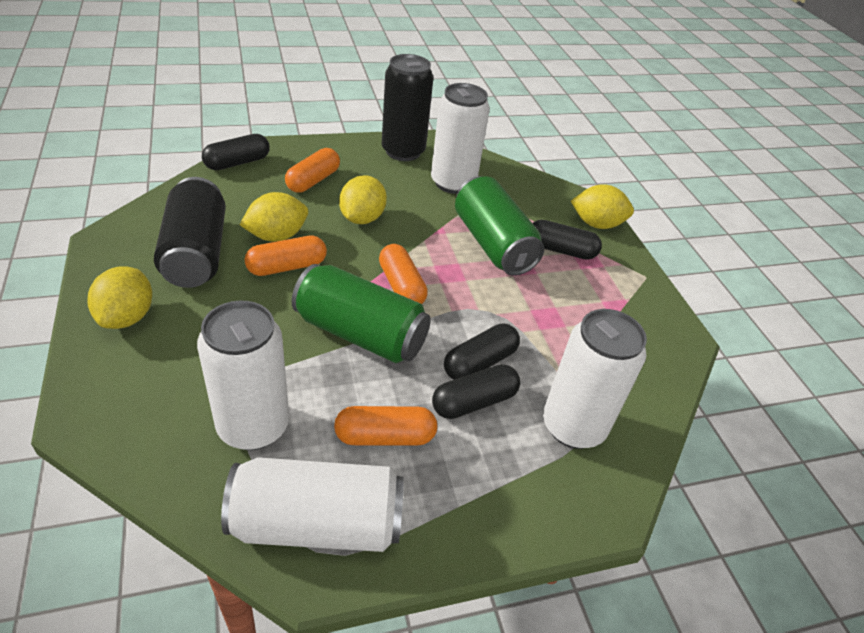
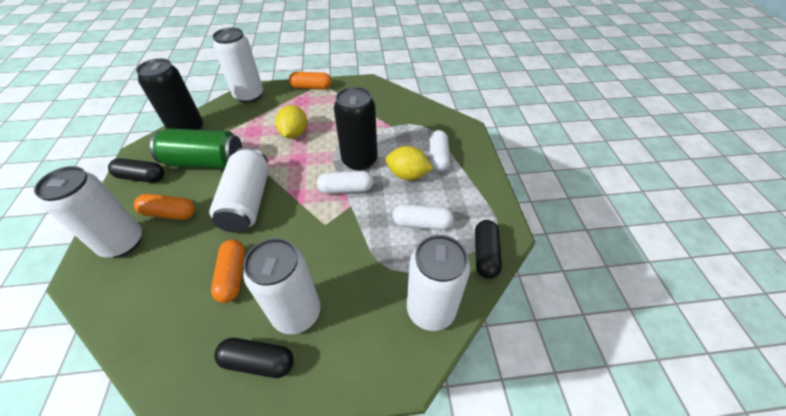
black capsule: [202,134,270,170] [432,364,520,419] [444,323,520,380] [533,220,602,260] = 4 -> [108,158,164,183] [214,338,294,378] [475,220,502,279] = 3
green can: [292,264,431,363] [455,176,544,276] = 2 -> [150,129,242,169] = 1
orange capsule: [245,236,327,276] [285,148,340,193] [334,406,437,445] [379,244,428,304] = 4 -> [134,194,195,220] [211,240,245,303] [289,72,332,90] = 3
white can: [197,301,289,450] [221,457,404,552] [431,83,490,194] [543,309,647,449] = 4 -> [34,166,142,257] [209,147,269,233] [213,27,263,103] [243,238,321,334] [407,235,470,331] = 5
white capsule: none = 0 -> [317,171,373,194] [392,204,454,230] [429,130,450,172] = 3
yellow lemon: [88,266,152,329] [240,192,308,242] [339,175,387,224] [571,184,634,229] = 4 -> [275,105,307,139] [385,146,433,180] = 2

